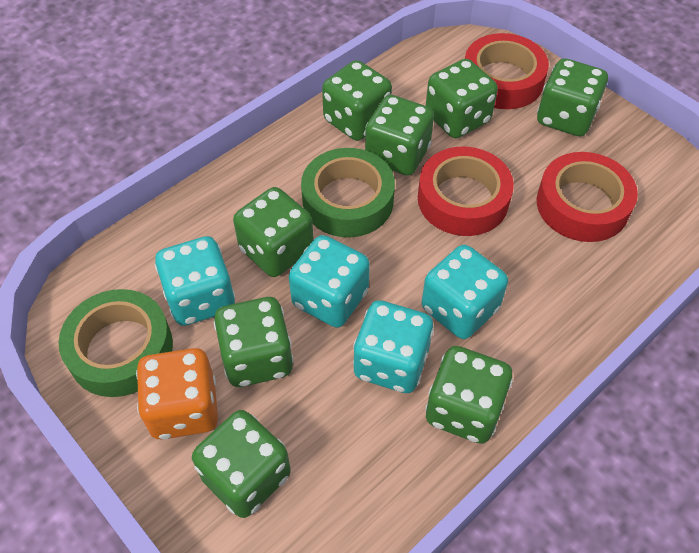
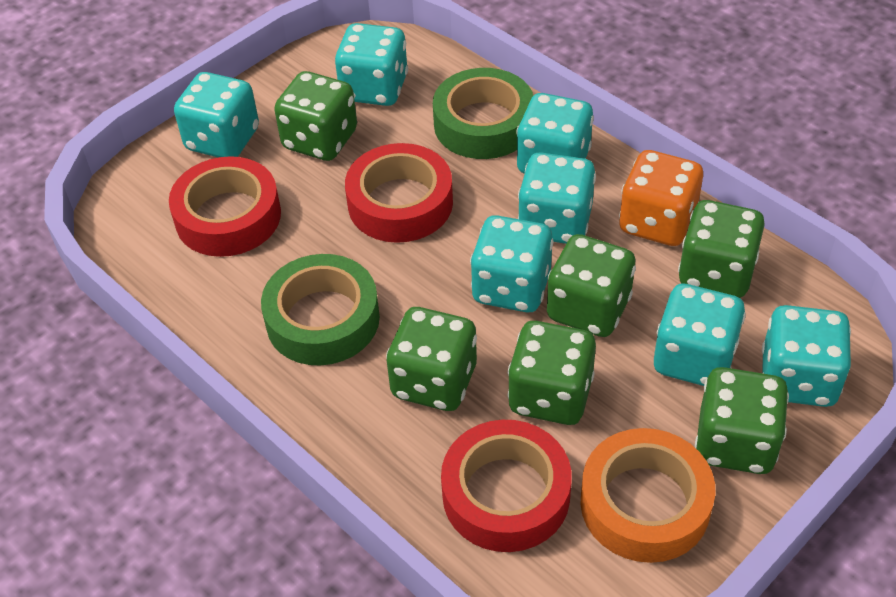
green dice: [192,410,291,518] [214,297,294,387] [233,187,314,277] [322,60,392,141] [365,95,434,176] [425,346,513,444] [426,59,498,138] [537,58,608,137] = 8 -> [274,71,357,161] [386,307,477,411] [508,321,596,425] [547,234,636,337] [678,200,765,298] [695,367,789,474] = 6
orange tape: none = 0 -> [580,428,716,563] = 1
turquoise dice: [155,236,235,326] [289,235,370,328] [353,300,434,393] [422,245,508,339] = 4 -> [174,72,259,158] [335,23,408,106] [470,215,553,312] [516,93,594,174] [518,153,596,244] [654,284,746,386] [762,305,851,407] = 7

